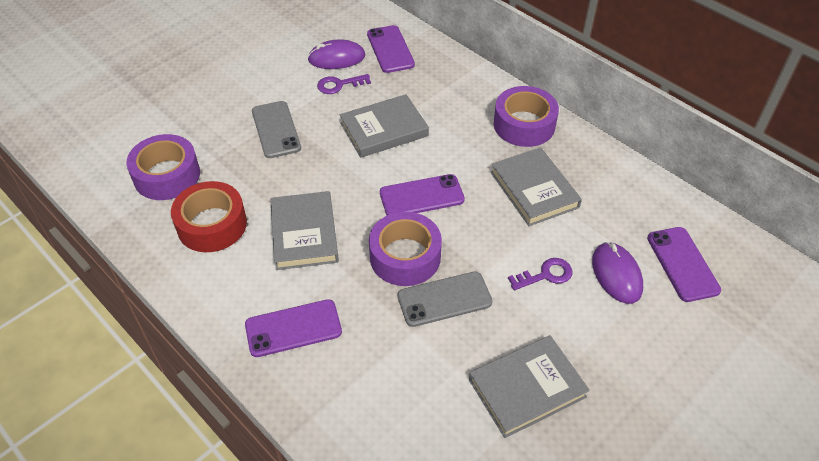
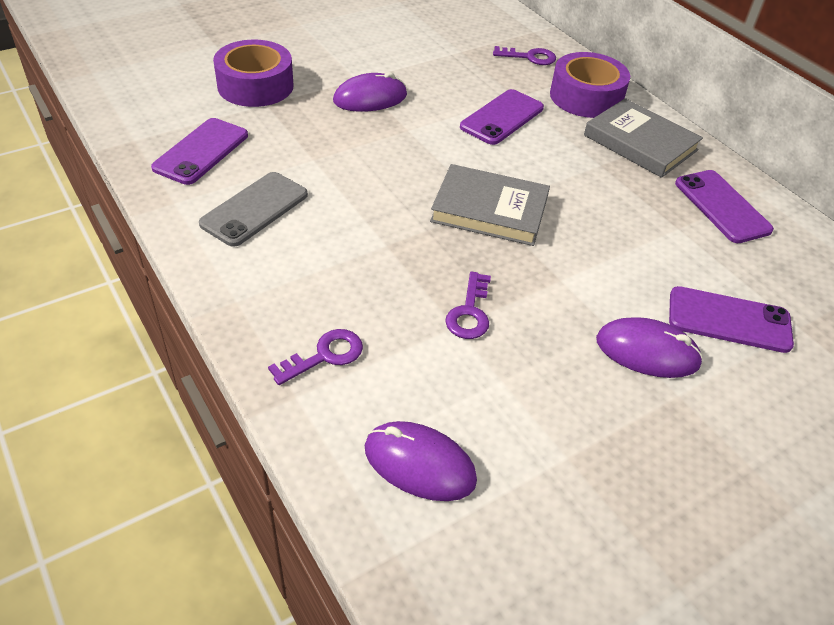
grey book: [270,191,339,270] [340,94,429,158] [469,335,590,438] [491,147,582,226] = 4 -> [430,164,550,246] [584,98,703,178] = 2
grey phone: [252,101,301,158] [397,272,492,327] = 2 -> [199,172,308,247] = 1
purple key: [317,74,371,94] [508,258,573,290] = 2 -> [268,329,363,385] [445,272,491,339] [493,46,556,65] = 3
purple mouse: [307,39,365,69] [592,242,643,304] = 2 -> [333,72,407,112] [365,421,477,501] [596,317,703,378] = 3
purple tape: [126,134,200,200] [369,212,442,286] [494,86,559,147] = 3 -> [213,39,293,107] [550,52,630,118] = 2
red tape: [171,181,247,252] = 1 -> none = 0

